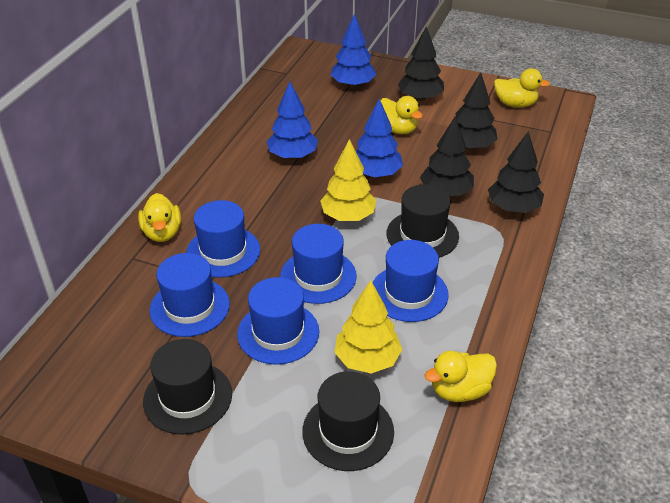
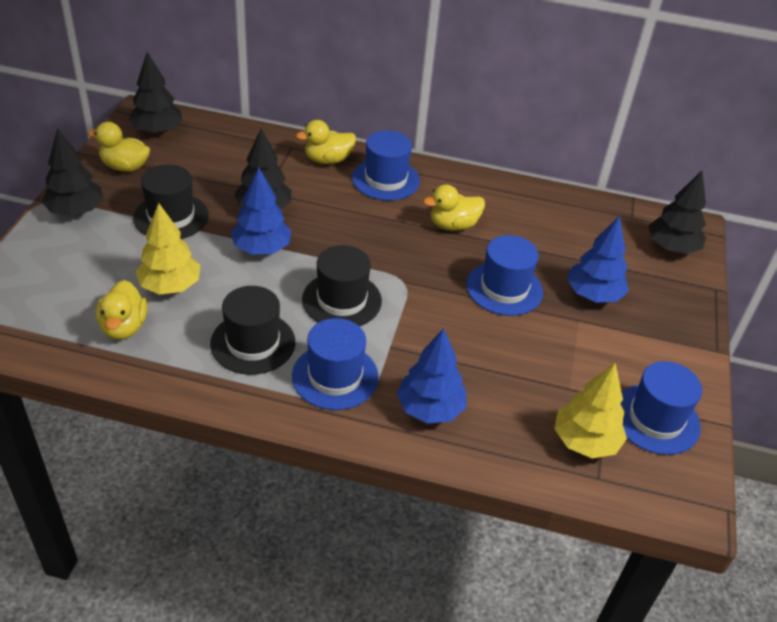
blue hat: [149,253,230,337] [186,200,260,278] [237,277,319,365] [280,224,357,304] [372,240,449,322] = 5 -> [292,318,379,410] [352,130,420,201] [466,235,543,316] [620,361,702,455] = 4

